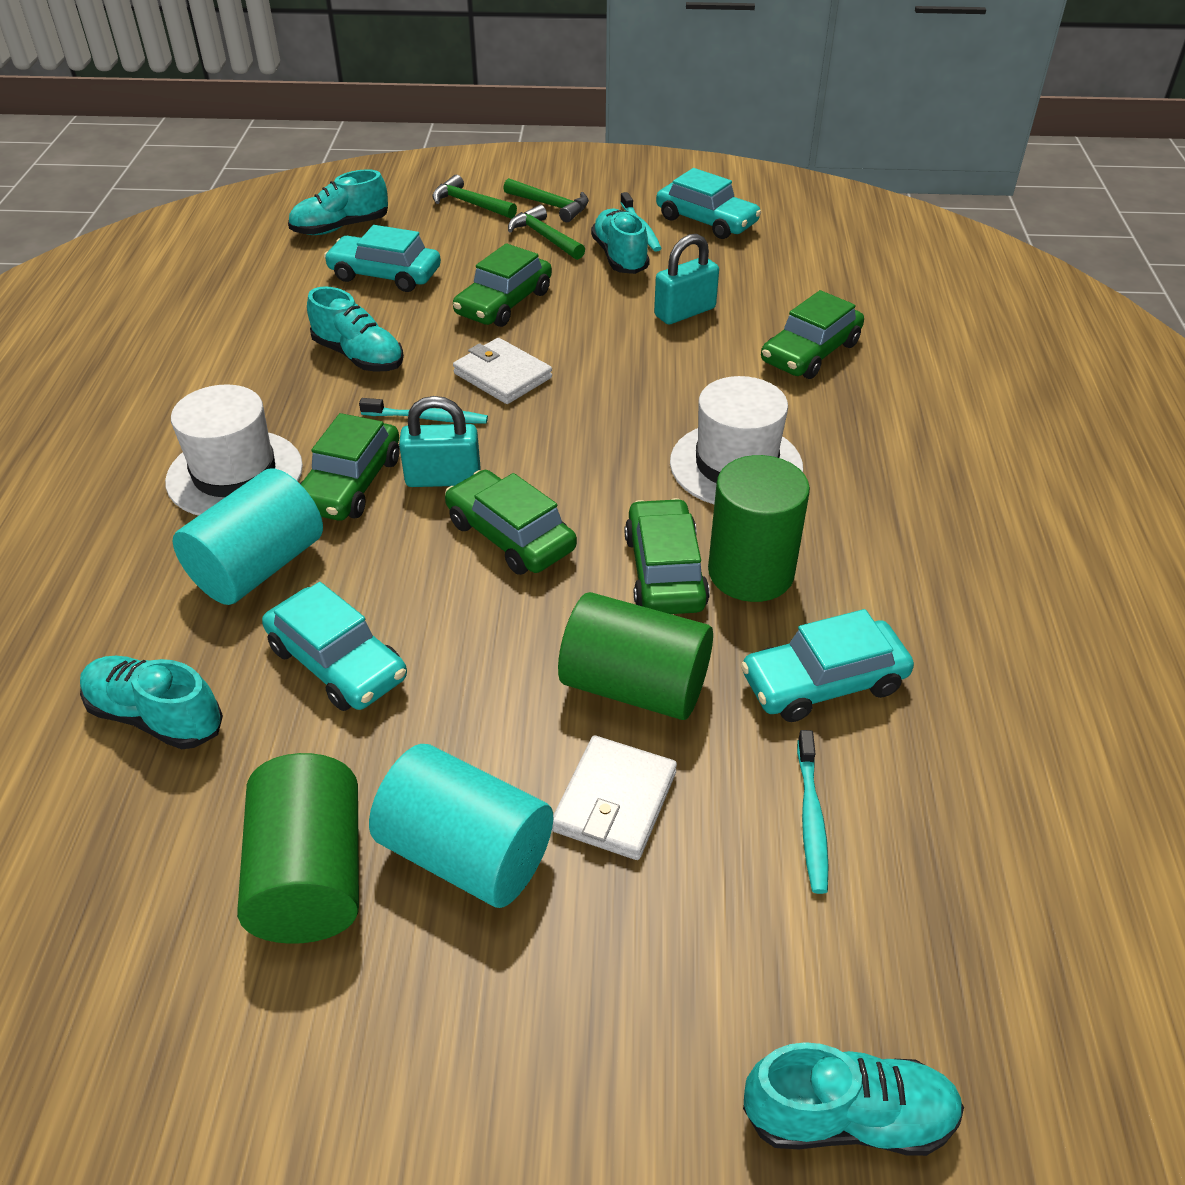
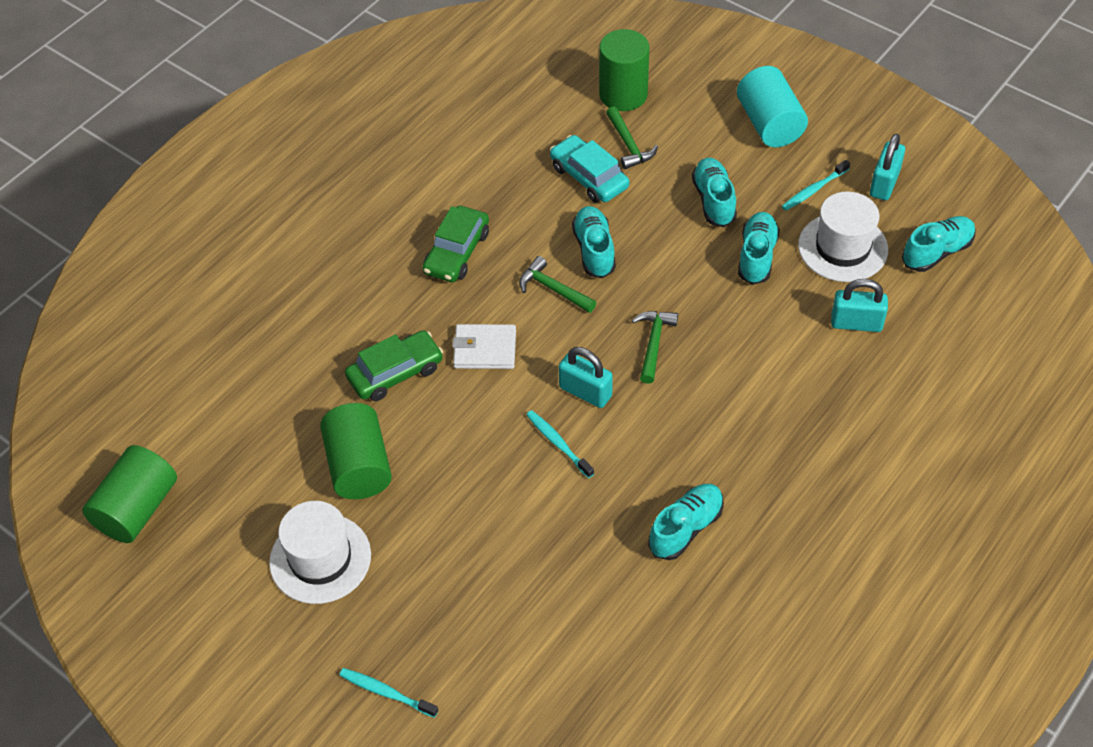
green car: [300,413,400,521] [445,470,577,575] [453,243,552,327] [625,498,710,614] [761,290,864,379] = 5 -> [345,330,443,401] [422,206,489,282] = 2
turquoise car: [262,582,407,711] [324,225,441,292] [656,168,762,239] [741,609,914,722] = 4 -> [550,135,629,203] = 1
turquoise cylinder: [172,469,323,605] [369,744,553,908] = 2 -> [737,66,808,147] = 1
turquoise padlock: [399,396,480,487] [654,234,719,325] = 2 -> [559,347,613,408] [831,279,888,332] [870,134,905,200] = 3
white wallet: [453,338,552,404] [552,735,677,860] = 2 -> [452,324,516,369] = 1

